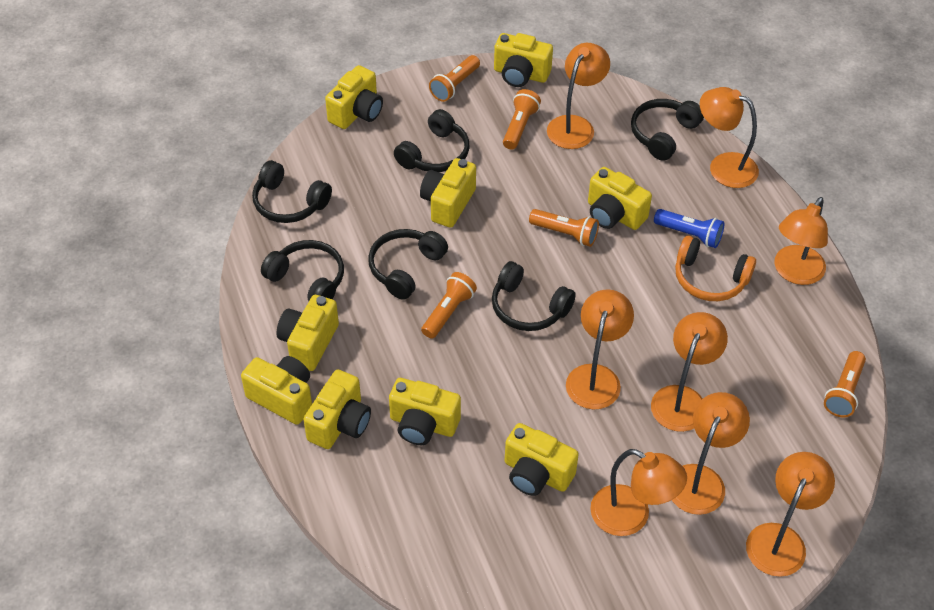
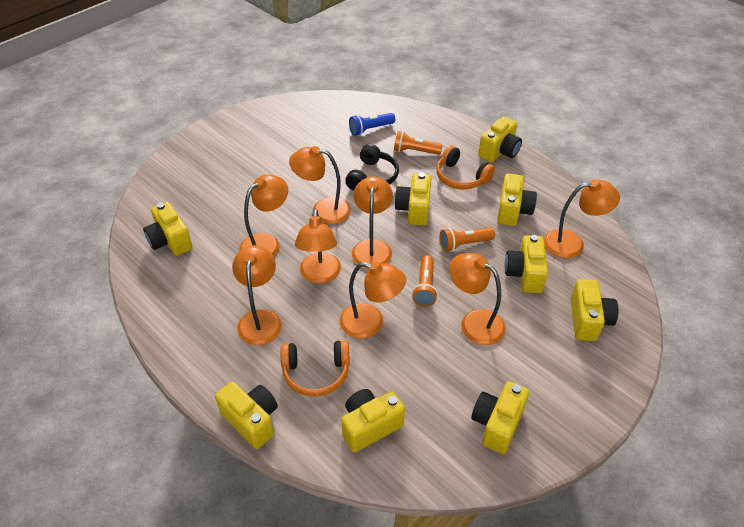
black headphones: [252,160,332,223] [261,240,344,301] [368,229,448,300] [394,109,469,172] [492,261,576,331] [631,99,704,161] = 6 -> [345,144,399,190] = 1
orange flashlight: [421,272,477,339] [429,55,480,102] [503,89,541,150] [529,209,599,247] [824,351,866,417] = 5 -> [394,131,443,155] [412,255,438,307] [440,228,495,252] = 3
orange headphones: [675,235,756,301] = 1 -> [281,340,350,397] [436,145,495,190] = 2

